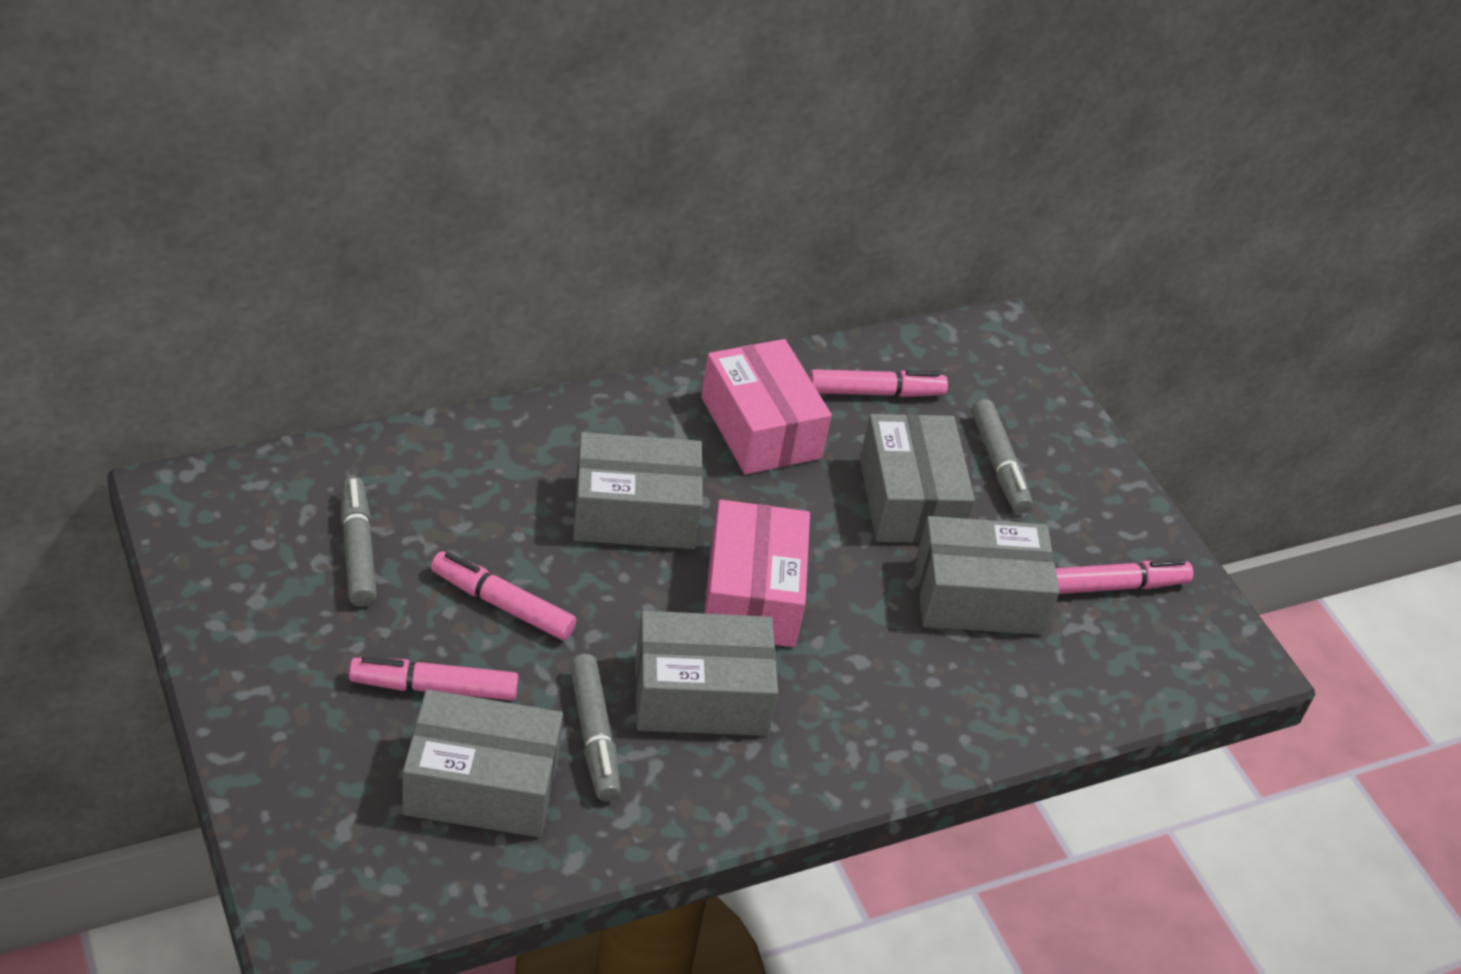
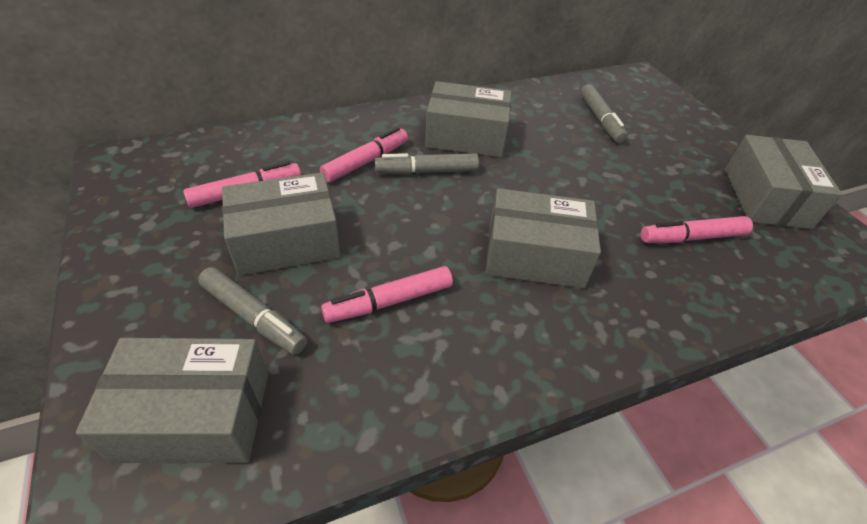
pink box: [701,339,832,474] [705,500,810,647] = 2 -> none = 0

